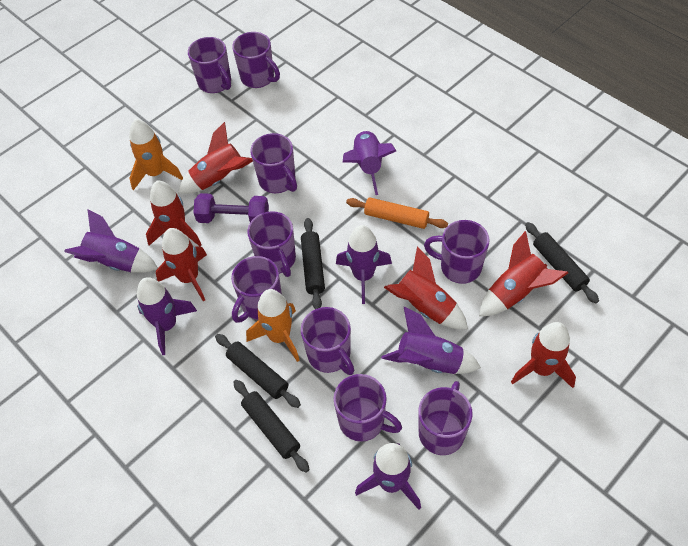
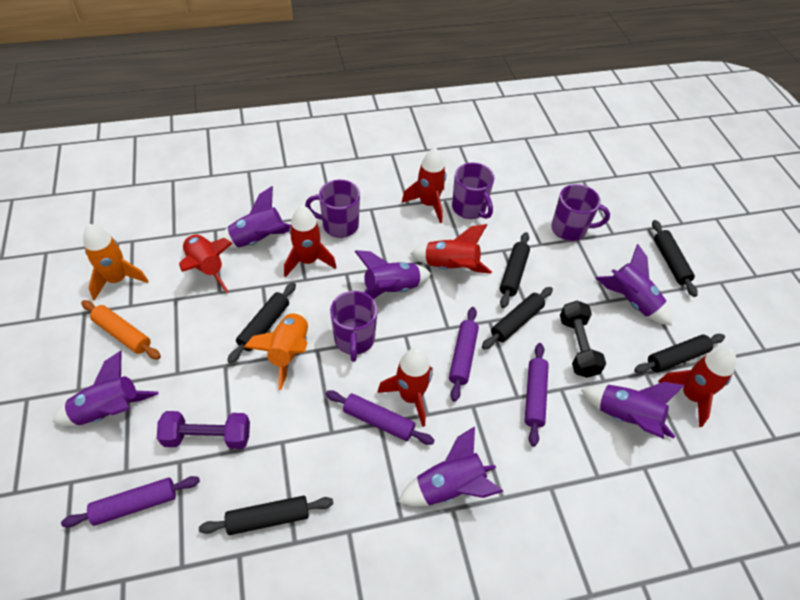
black dumbbell: none = 0 -> [560,301,606,378] = 1
black rolling pin: [215,334,301,408] [233,380,310,473] [301,218,325,309] [525,222,599,303] = 4 -> [199,496,333,535] [227,282,296,364] [482,287,553,350] [500,232,530,308] [634,334,725,374] [652,220,698,297] = 6
purple mug: [188,37,231,93] [231,256,282,323] [232,32,280,88] [247,211,296,277] [250,133,297,193] [301,307,354,375] [334,374,402,442] [419,381,473,455] [424,220,490,284] = 9 -> [305,180,360,238] [330,291,378,362] [452,163,494,219] [551,184,610,241] = 4
purple rolling pin: none = 0 -> [61,476,200,528] [325,390,435,445] [449,307,479,402] [525,343,549,446] = 4

